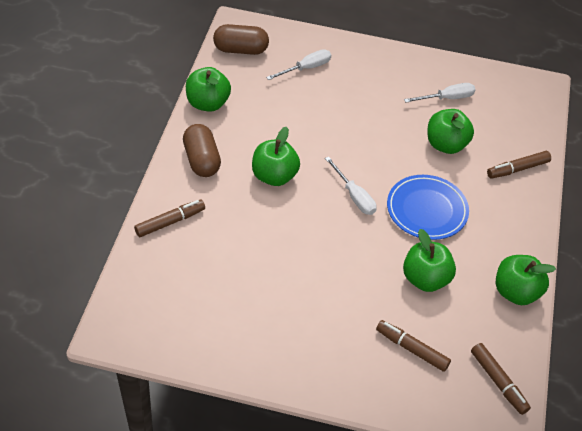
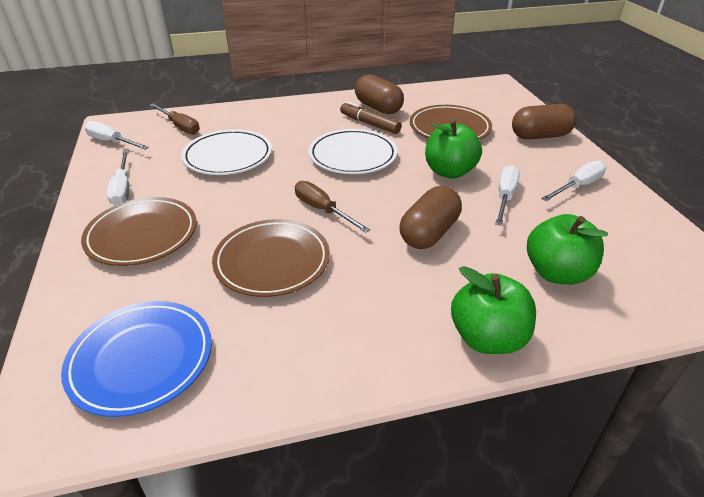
brown capsule: [183,124,221,177] [213,24,269,55] = 2 -> [355,74,404,114] [400,186,462,249] [512,104,577,139] = 3
brown marker: [134,199,205,237] [376,320,451,372] [471,343,531,415] [487,151,551,179] = 4 -> [340,101,402,134] = 1
brown plate: none = 0 -> [81,197,197,266] [212,219,330,297] [410,105,492,140] = 3
brown screwdriver: none = 0 -> [150,103,200,135] [295,181,370,233] = 2
green apple: [186,67,231,112] [252,127,300,186] [403,229,456,292] [427,109,474,154] [496,255,556,305] = 5 -> [425,119,482,178] [451,266,536,354] [527,214,608,284] = 3
white plate: none = 0 -> [181,129,272,175] [308,129,398,174] = 2
white screwdriver: [266,49,331,80] [325,157,376,215] [404,83,476,103] = 3 -> [84,121,149,150] [107,150,129,205] [495,165,520,226] [541,161,607,201] = 4

